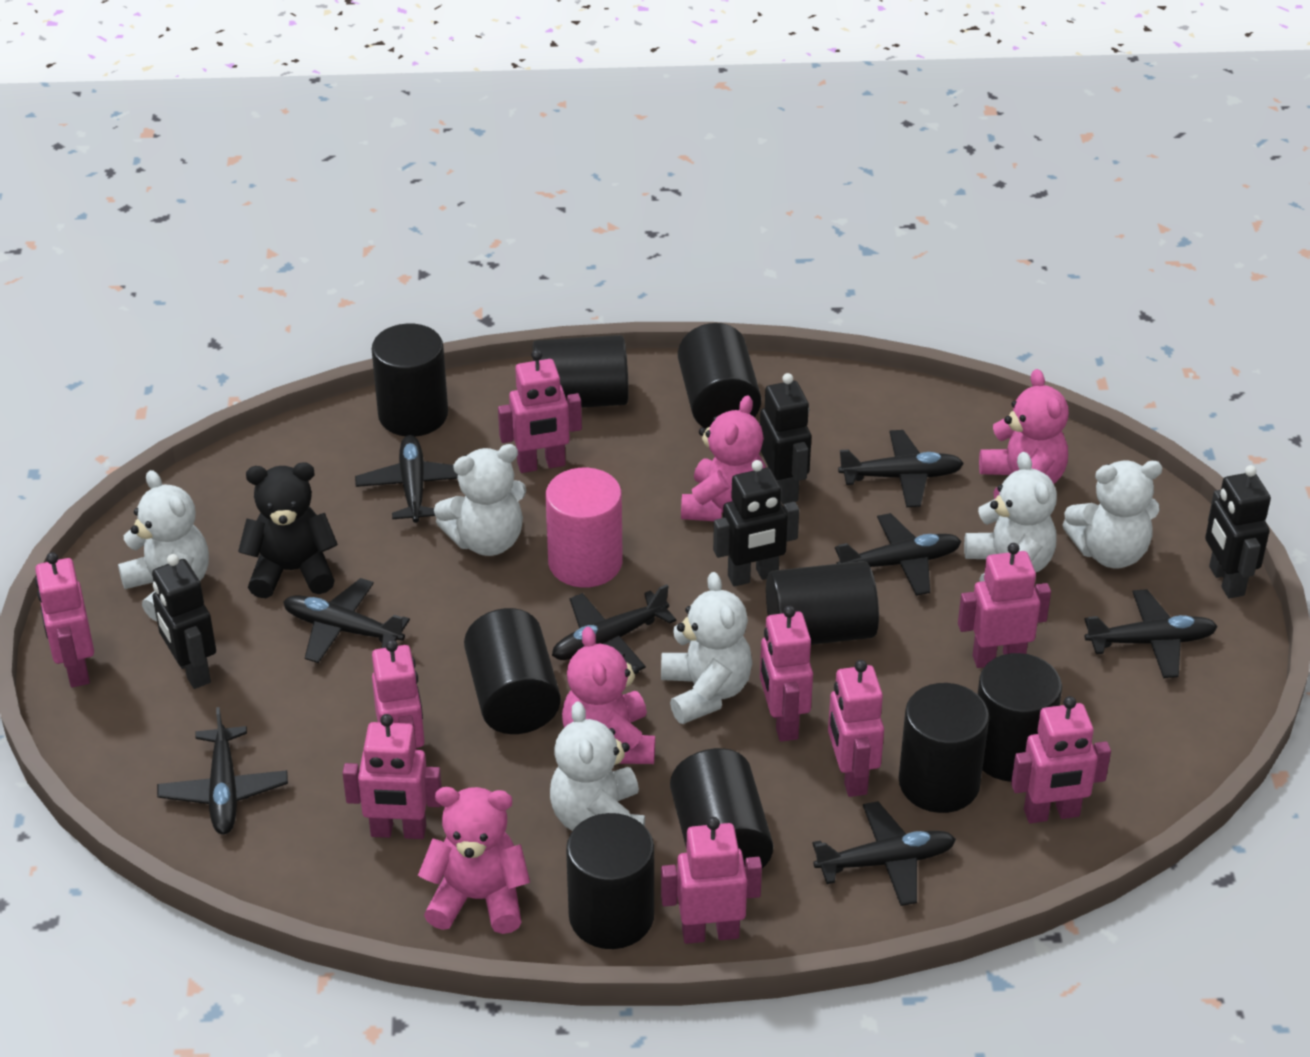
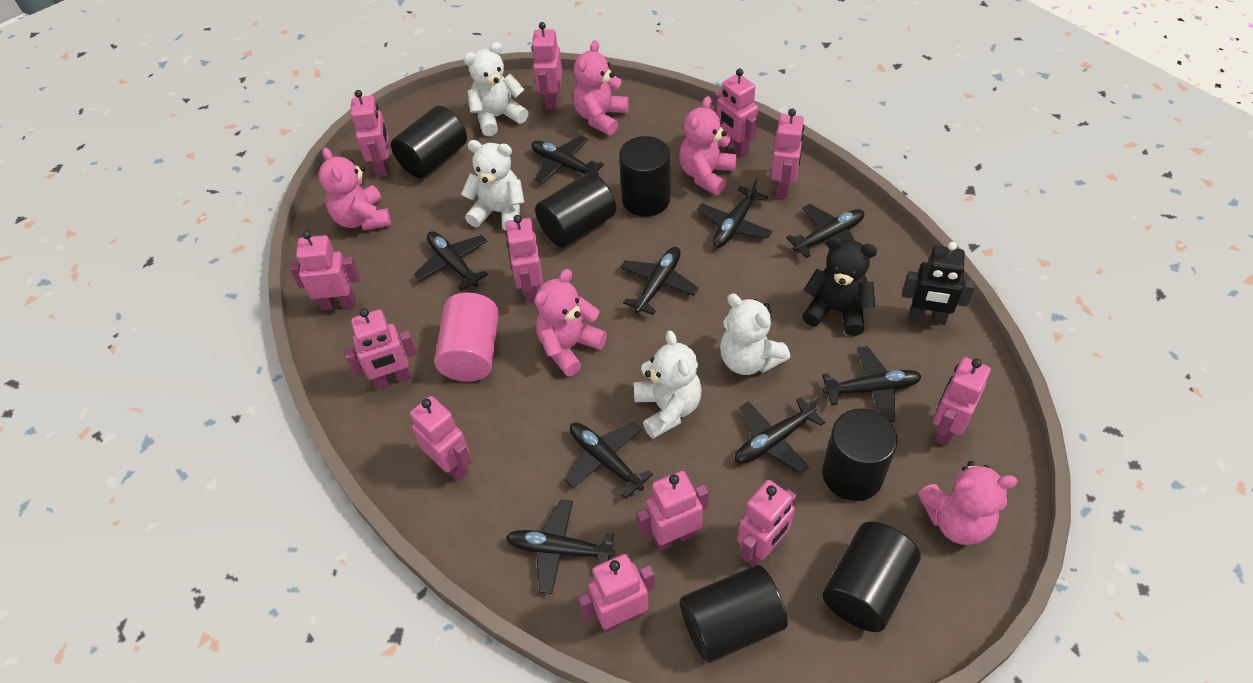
black cylinder: [372,324,448,436] [464,608,561,734] [533,335,629,408] [566,813,654,949] [670,748,773,869] [678,323,761,429] [766,561,879,645] [899,683,989,813] [978,653,1062,782] = 9 -> [391,106,467,178] [535,173,616,247] [619,136,671,217] [680,565,788,663] [822,409,897,501] [823,522,921,632] = 6
black plane: [157,707,288,835] [283,578,410,663] [355,435,458,523] [552,584,676,671] [812,801,956,906] [835,513,961,596] [838,430,964,507] [1084,589,1218,678] = 8 -> [414,231,488,291] [506,499,615,594] [532,136,604,183] [565,422,653,499] [620,247,699,315] [697,177,772,248] [735,396,825,474] [786,204,864,258] [822,346,922,422] = 9
black robot: [152,554,216,689] [713,460,799,587] [760,373,811,504] [1205,465,1271,598] = 4 -> [902,242,975,325] = 1
pink robot: [35,552,94,687] [343,714,442,839] [372,640,425,750] [498,350,582,473] [661,817,762,944] [760,606,813,742] [828,660,884,797] [958,543,1051,668] [1011,696,1111,823] = 9 -> [290,231,360,311] [344,308,417,390] [351,90,389,177] [410,396,472,481] [505,215,543,303] [531,22,562,109] [578,554,655,633] [636,471,709,551] [714,69,758,157] [737,480,797,566] [771,108,805,198] [933,357,991,446] = 12
pink teddy bear: [418,787,530,934] [562,627,655,764] [681,395,766,521] [979,369,1069,499] = 4 -> [319,147,391,230] [535,269,607,376] [573,40,629,135] [679,96,737,195] [917,461,1018,545] = 5
white teddy bear: [118,470,209,621] [434,444,526,556] [550,701,645,831] [661,572,752,724] [964,452,1057,582] [1062,460,1162,568] = 6 -> [461,140,524,231] [463,42,529,136] [634,330,702,439] [720,293,790,375] = 4

